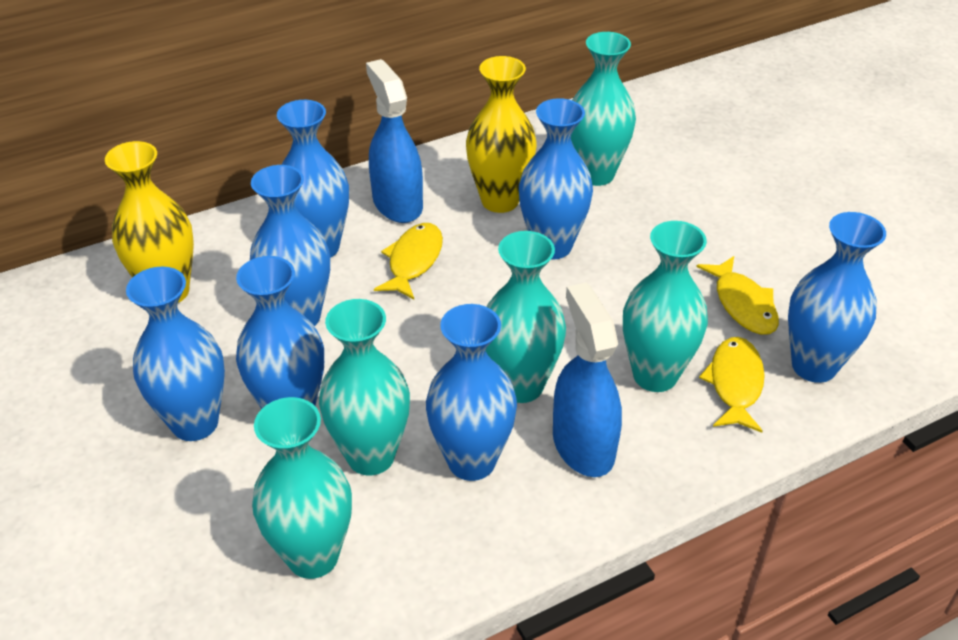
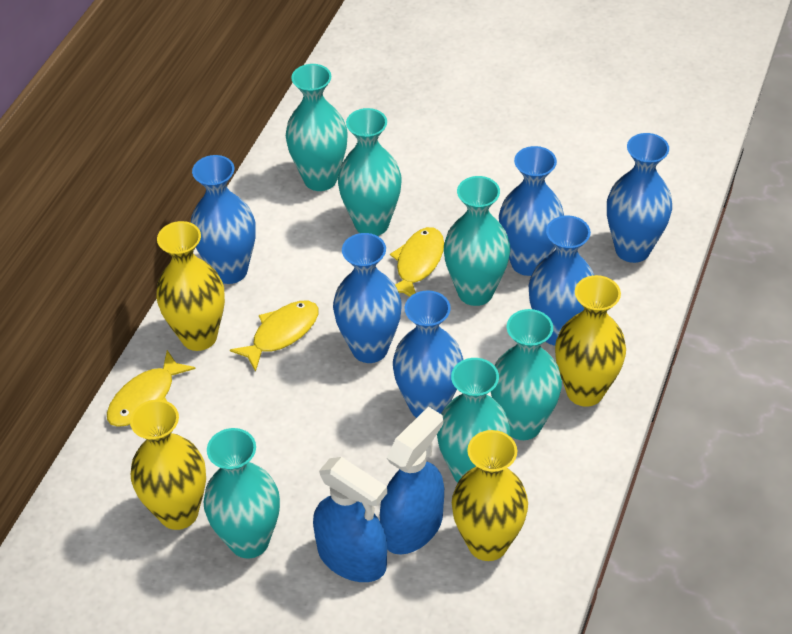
blue vase: [126,267,225,441] [236,256,324,409] [250,165,330,326] [277,100,349,258] [426,304,517,481] [519,98,593,259] [788,212,886,383] = 7 -> [191,155,256,284] [333,233,402,363] [393,290,463,418] [499,146,564,276] [529,215,594,346] [607,133,672,263] = 6
turquoise vase: [252,397,352,579] [319,299,410,476] [486,231,566,403] [571,32,636,186] [623,221,708,392] = 5 -> [204,428,280,559] [286,64,348,191] [338,108,402,236] [437,358,510,483] [444,176,510,306] [491,309,562,440] = 6
yellow vase: [105,141,194,303] [466,56,537,213] = 2 -> [130,399,206,530] [156,221,225,351] [452,430,528,561] [555,275,626,407] = 4

